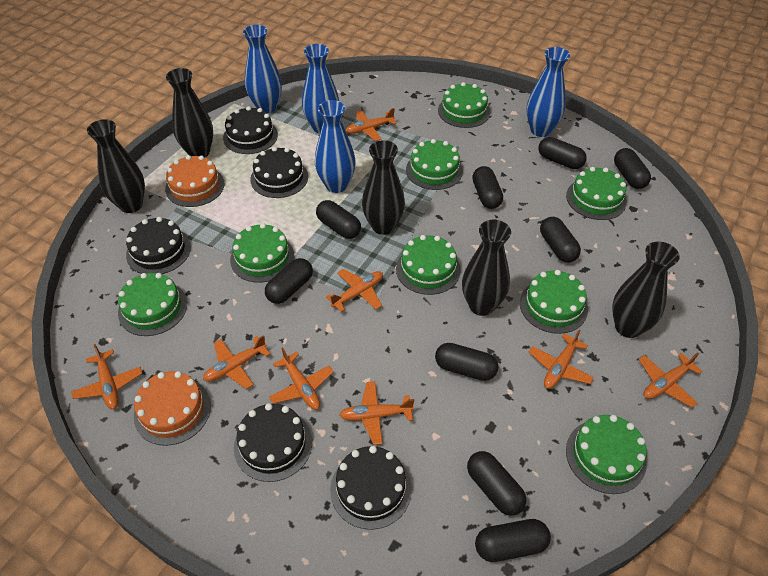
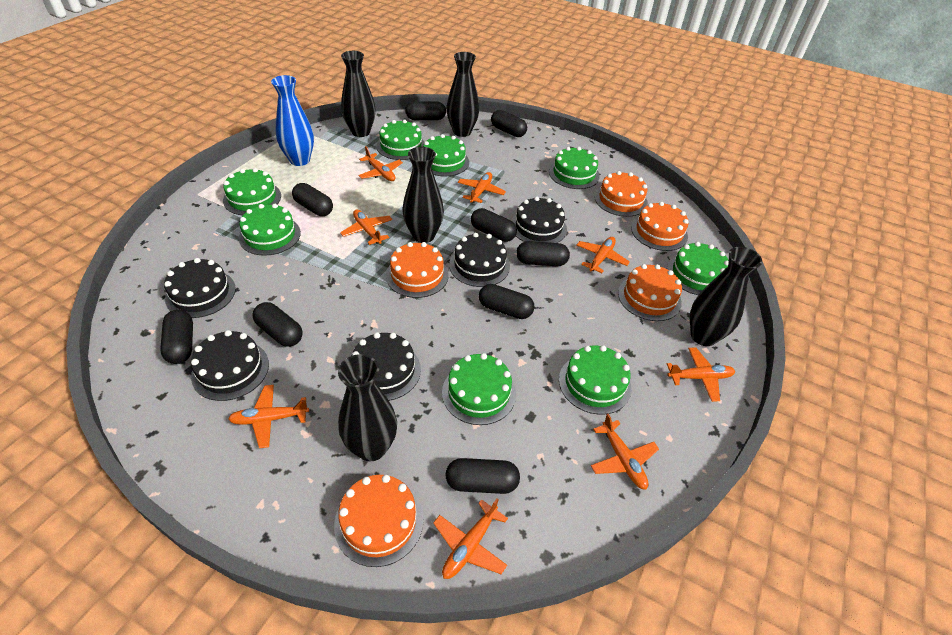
blue vase: [243,25,282,113] [302,44,339,134] [315,100,356,193] [526,47,570,137] = 4 -> [271,75,314,166] = 1
orange cake: [134,371,211,446] [165,155,224,207] = 2 -> [334,475,424,567] [386,242,449,298] [594,171,648,217] [618,264,682,321] [631,202,689,251] = 5

